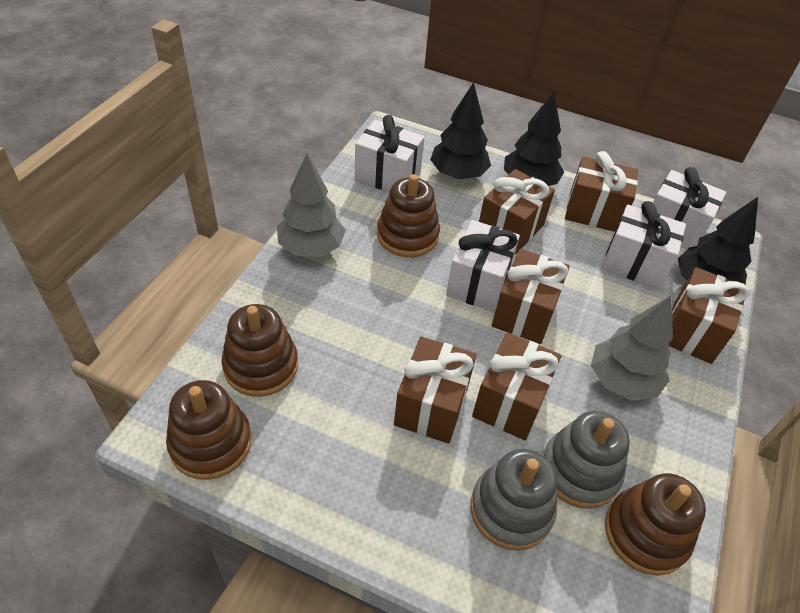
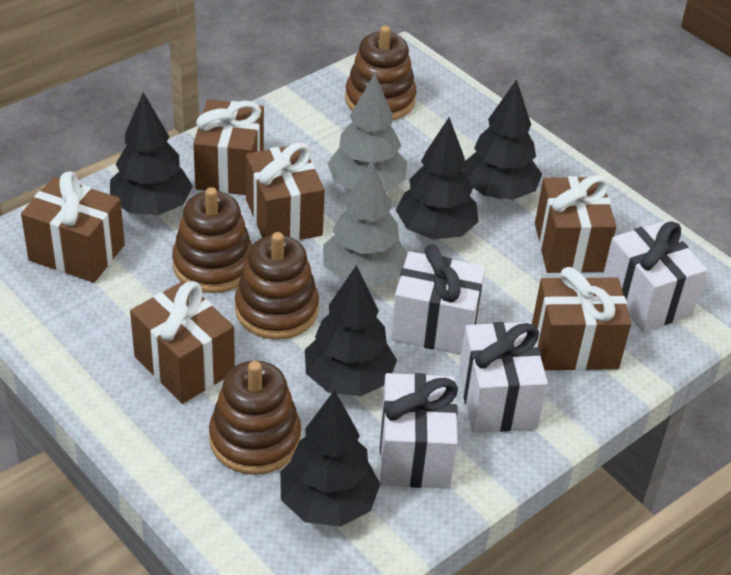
black tree: [430,82,491,179] [504,92,564,186] [678,197,758,284] = 3 -> [110,92,193,215] [280,390,380,527] [305,265,397,396] [396,117,479,240] [463,79,542,200] = 5
grey stacking toy: [470,449,557,551] [542,411,630,509] = 2 -> none = 0

